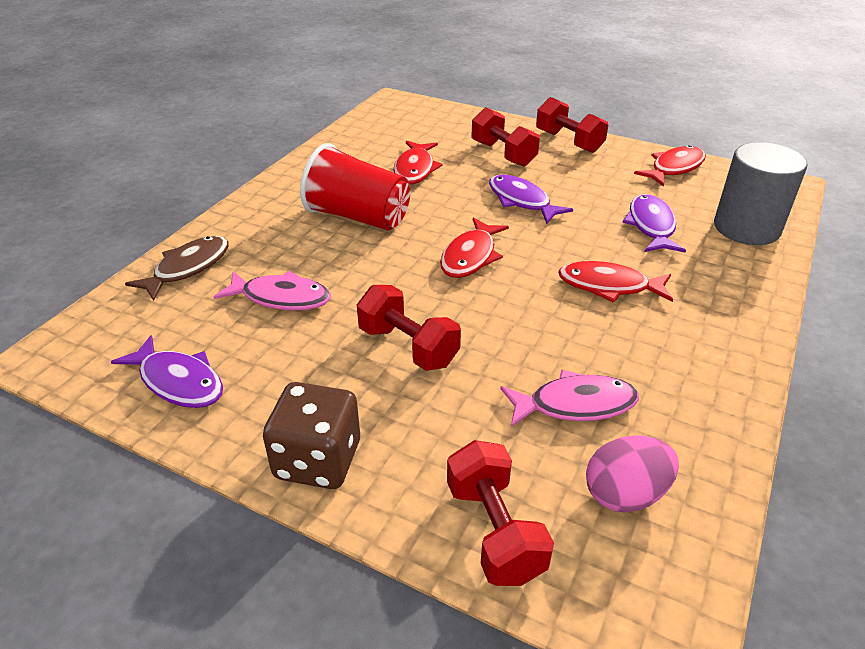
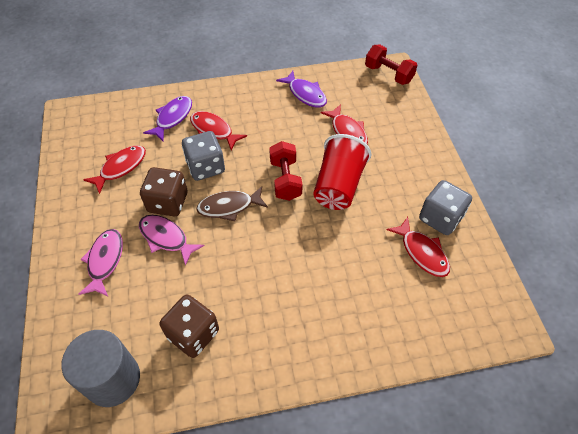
brown dice: [263,382,360,489] = 1 -> [140,167,187,216] [159,294,219,358] = 2
grey dice: none = 0 -> [182,131,225,181] [419,180,472,235] = 2
pink egg: [586,436,679,513] = 1 -> none = 0
purple fish: [111,335,223,408] [489,175,573,224] [622,194,686,253] = 3 -> [143,96,192,142] [276,71,327,108] = 2
red dumbbell: [357,285,461,371] [447,440,554,586] [472,107,540,167] [536,97,608,153] = 4 -> [269,141,303,201] [365,45,417,85] = 2

